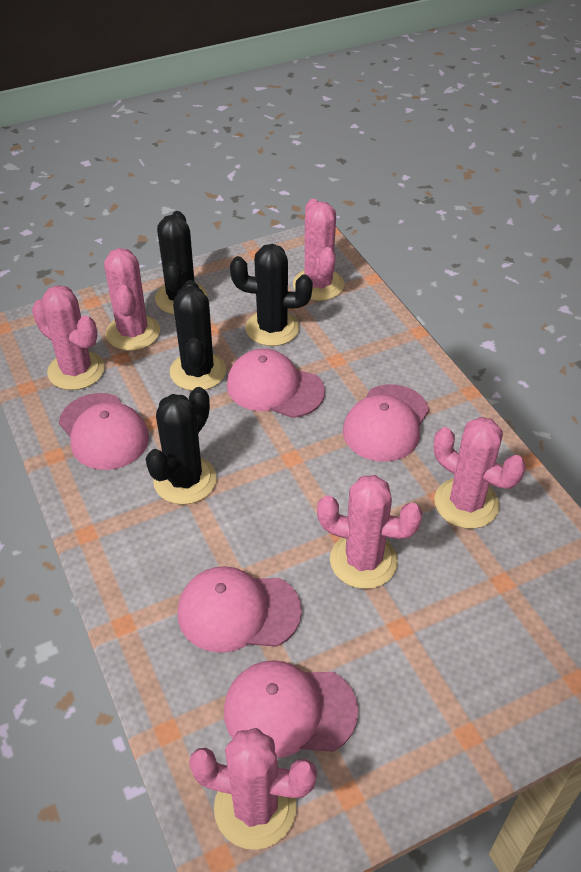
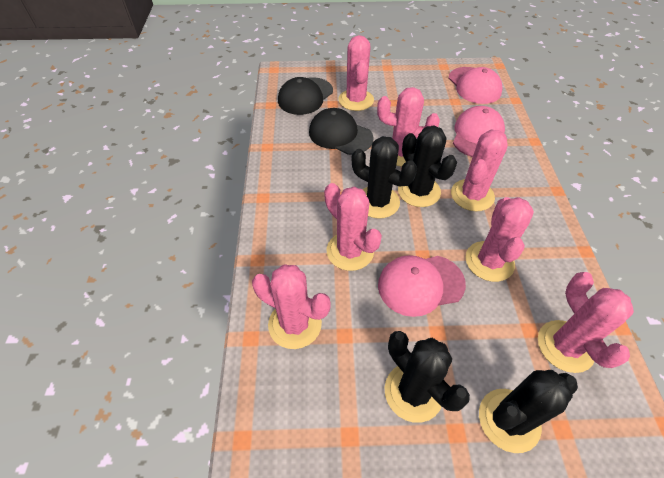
black cap: none = 0 -> [278,77,333,115] [309,108,374,155] = 2
pink cactus: [32,285,105,390] [104,248,160,351] [189,728,317,850] [293,199,344,301] [317,475,423,589] [434,417,526,529] = 6 -> [252,265,331,349] [324,183,382,271] [339,35,374,111] [377,87,440,166] [451,129,508,211] [465,197,534,282] [538,272,634,373] = 7
pink cap: [59,393,149,470] [178,566,302,653] [224,660,358,758] [227,349,325,418] [343,384,429,462] = 5 -> [378,255,466,317] [448,67,502,104] [453,106,505,157] = 3

